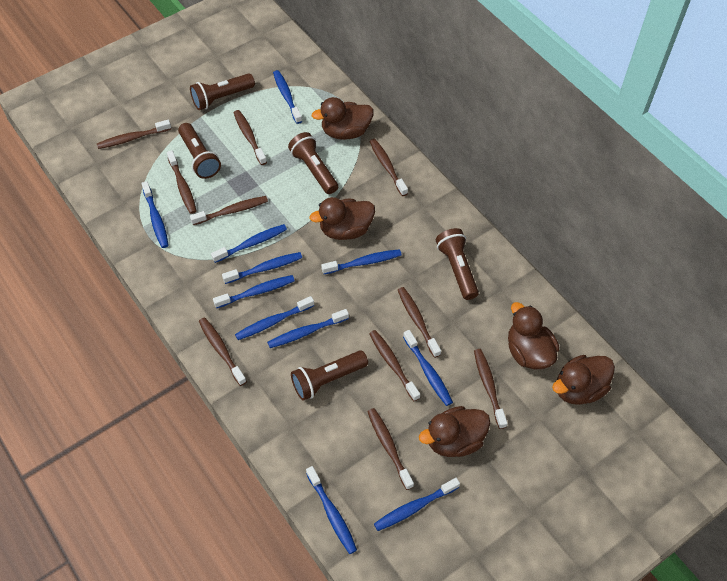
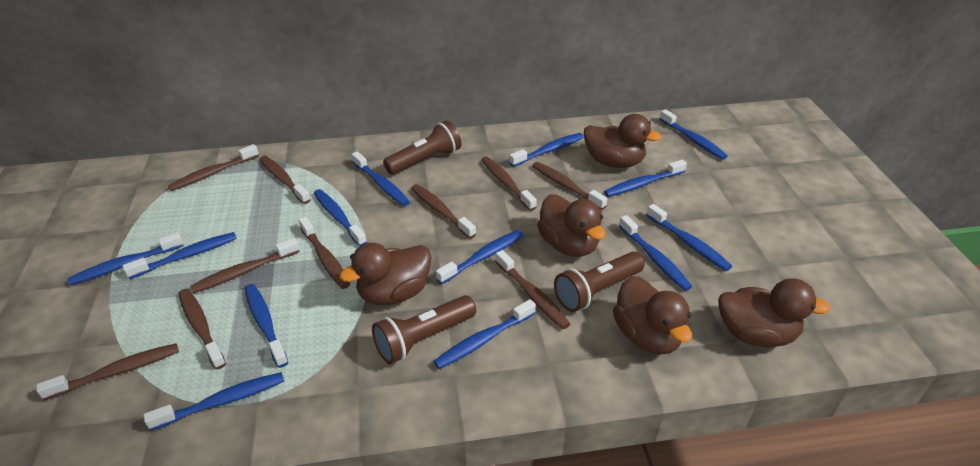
blue toothbrush: [141,181,169,248] [211,224,287,263] [213,275,295,308] [222,252,302,284] [235,296,314,340] [267,309,349,348] [273,70,302,124] [306,466,357,554] [321,249,402,274] [374,478,460,531] [403,330,453,406] = 11 -> [68,232,183,285] [122,232,237,279] [144,372,284,431] [244,284,288,368] [314,189,367,246] [351,152,410,206] [433,299,536,369] [436,230,523,284] [509,133,584,167] [604,160,687,197] [619,215,692,291] [647,204,732,271] [660,109,728,160] = 13
brown flashlight: [178,123,221,179] [190,73,255,110] [288,132,338,194] [291,351,368,401] [436,228,479,300] = 5 -> [372,295,476,364] [383,120,462,175] [554,252,645,312] = 3

